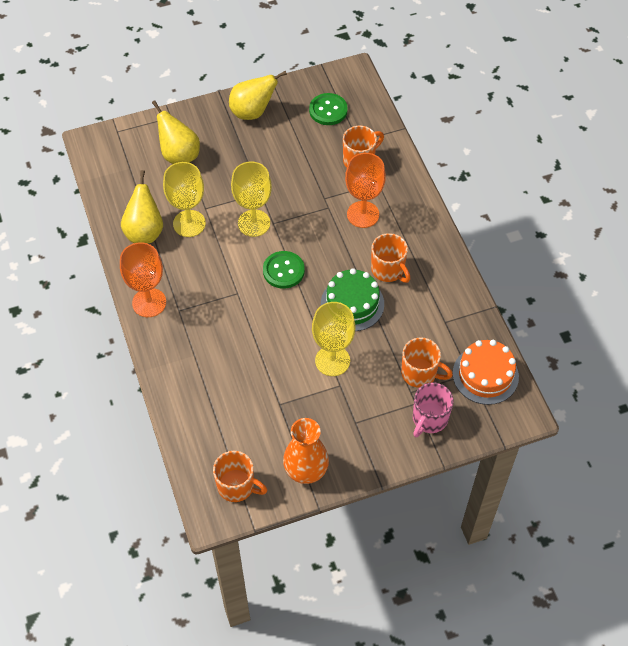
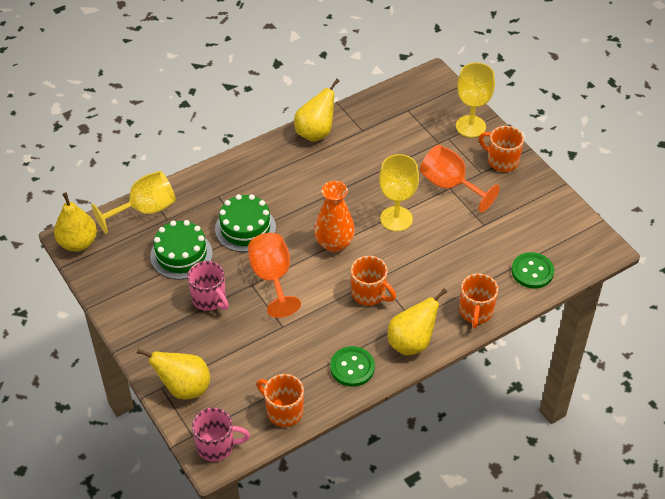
green cake: [321,268,384,331] = 1 -> [150,220,213,279] [215,194,276,252] = 2
orange cake: [453,340,519,405] = 1 -> none = 0
pink mug: [413,383,454,437] = 1 -> [187,261,229,311] [192,407,250,462] = 2
yellow pear: [121,170,163,243] [152,100,200,164] [229,70,287,120] = 3 -> [54,193,97,252] [137,348,210,400] [294,79,340,142] [388,288,447,355] = 4

